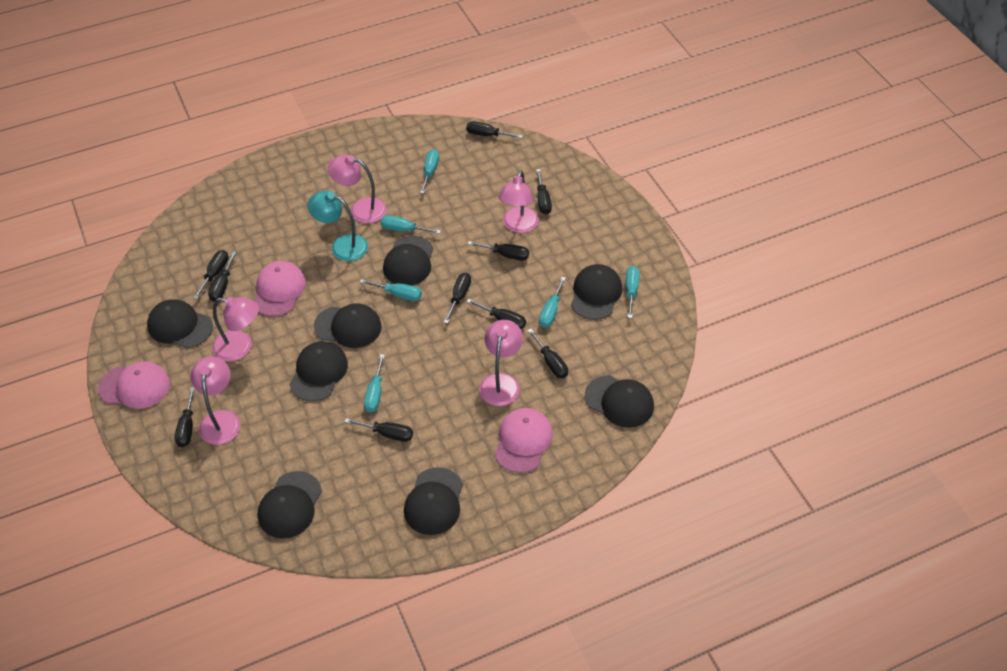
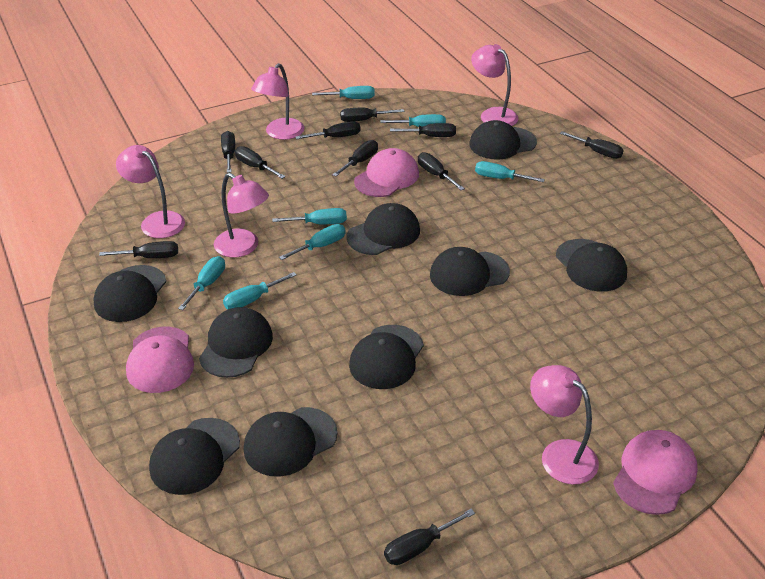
black cap: [147,299,213,348] [258,471,322,539] [289,341,348,402] [314,304,382,348] [383,236,434,285] [404,467,463,535] [571,264,622,320] [585,375,654,428] = 8 -> [93,265,166,322] [149,418,240,495] [199,307,273,378] [244,407,338,477] [347,203,420,255] [349,325,424,389] [430,247,510,296] [469,120,537,160] [556,239,627,292] = 9
turquoise lamp: [307,191,368,261] = 1 -> none = 0
turquoise screwdriver: [360,279,422,301] [364,354,385,412] [381,215,441,234] [420,149,439,194] [539,277,566,327] [626,266,640,318] = 6 -> [178,256,225,310] [223,272,297,309] [272,208,347,224] [279,224,346,260] [312,86,375,99] [381,114,446,127] [475,161,545,182] = 7

